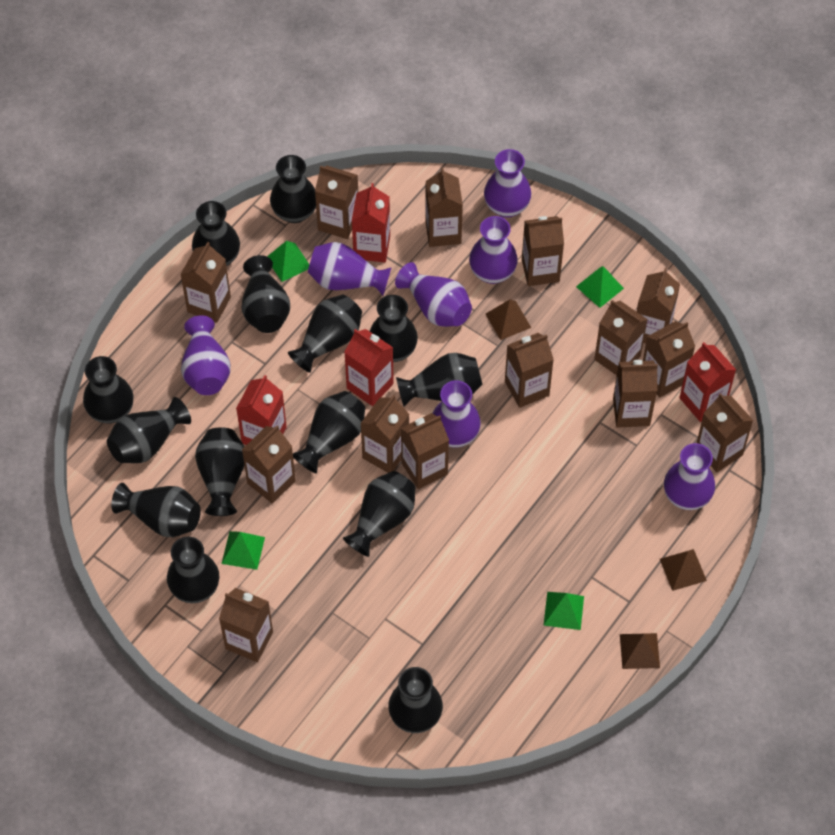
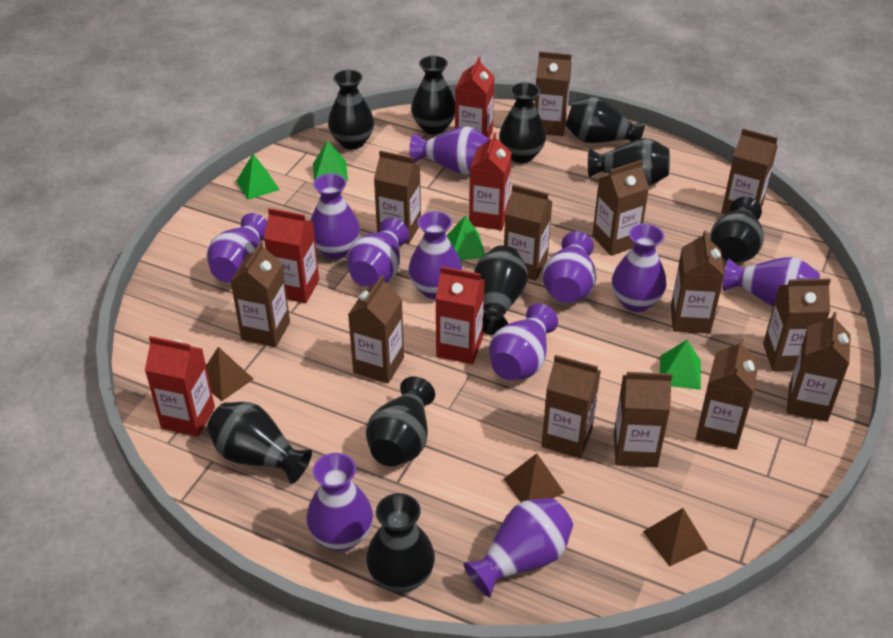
black vase: [83,356,133,423] [107,397,191,463] [111,483,201,537] [167,537,219,603] [192,201,240,266] [195,427,244,516] [242,255,290,333] [270,155,316,223] [288,295,362,373] [293,391,365,473] [343,471,416,557] [370,295,418,362] [388,667,443,733] [396,353,483,407] = 14 -> [207,402,312,484] [328,70,374,149] [366,376,435,467] [366,493,435,593] [411,56,455,134] [474,245,528,335] [499,82,546,163] [566,97,646,143] [588,138,670,186] [710,197,764,263] = 10
brown carton: [180,242,231,323] [219,588,273,662] [242,425,296,504] [315,166,358,239] [360,395,409,473] [401,413,449,489] [425,167,463,247] [505,333,554,408] [522,216,564,286] [594,300,648,375] [613,360,658,427] [637,268,680,343] [643,321,695,398] [697,393,754,472] = 14 -> [230,241,290,347] [348,275,404,383] [374,150,421,244] [504,185,553,281] [535,51,572,136] [541,355,601,458] [592,160,649,256] [614,372,672,467] [671,230,724,334] [696,338,759,450] [721,129,778,214] [763,278,831,371] [787,312,851,422] = 13
purple vase: [181,315,231,395] [308,242,392,295] [395,262,472,327] [432,380,481,448] [469,216,518,284] [484,149,531,218] [664,443,715,510] = 7 -> [207,213,267,283] [306,453,373,551] [310,173,360,259] [347,218,409,287] [408,211,462,299] [409,126,490,174] [464,498,573,597] [489,303,558,380] [542,231,596,303] [612,224,666,312] [723,257,820,306] = 11
red carton: [236,375,287,445] [344,329,394,406] [352,183,390,263] [680,342,736,422] = 4 -> [145,336,215,437] [264,208,319,303] [435,266,485,364] [455,57,495,139] [469,132,512,230] = 5

